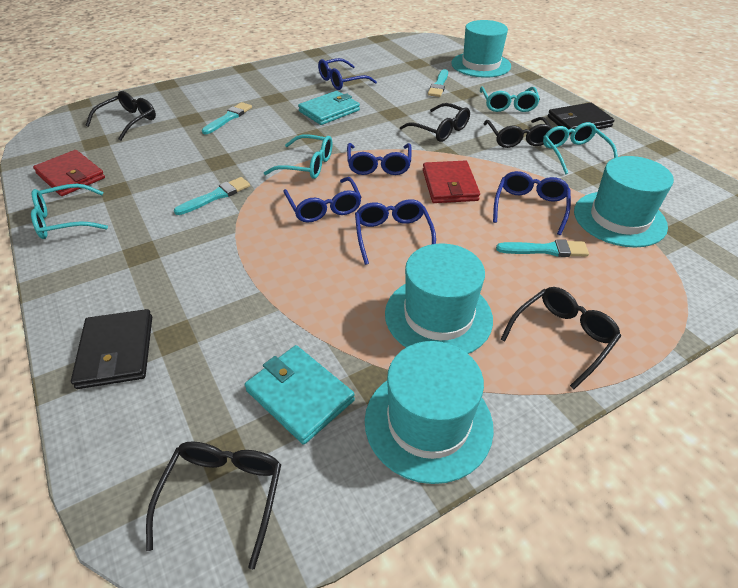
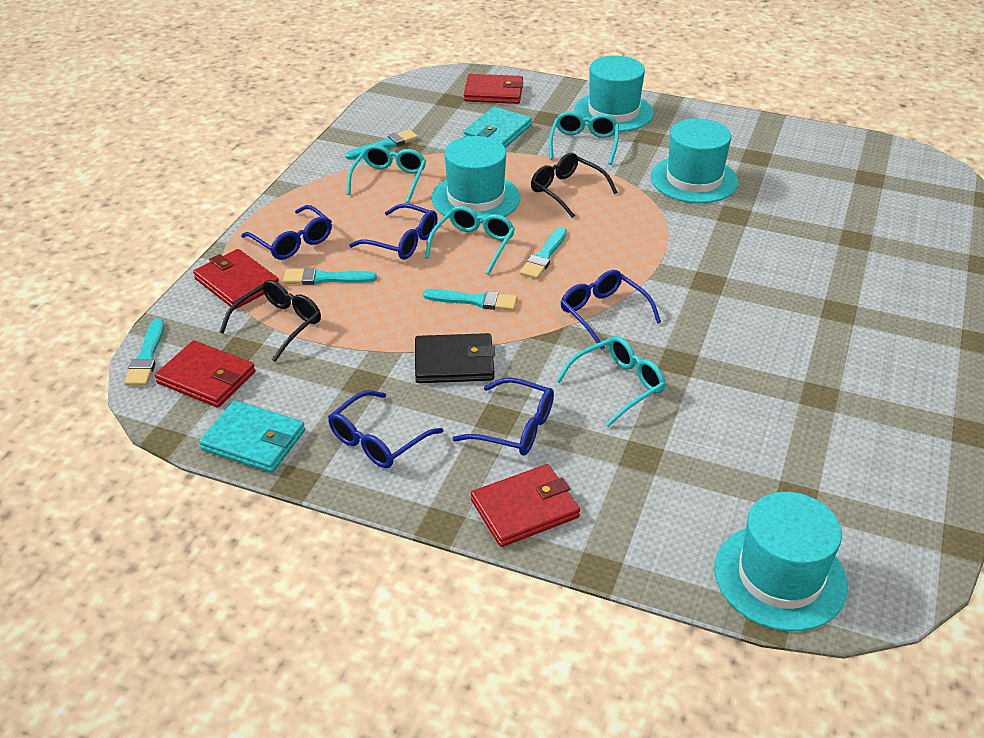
black glasses: [86,91,156,141] [146,441,281,570] [400,103,470,142] [484,117,552,148] [501,287,621,390] = 5 -> [220,280,321,362] [531,153,617,218] = 2
black wallet: [71,309,152,389] [548,102,615,135] = 2 -> [415,333,495,383] = 1
red wallet: [33,150,105,196] [423,161,480,203] = 2 -> [155,340,256,408] [193,249,279,309] [464,74,523,104] [471,464,580,547] = 4
turquoise brush: [174,177,250,215] [202,102,252,134] [428,69,448,97] [496,239,589,257] = 4 -> [124,318,164,386] [283,268,377,285] [345,129,418,160] [423,289,517,311] [520,227,567,279] = 5

